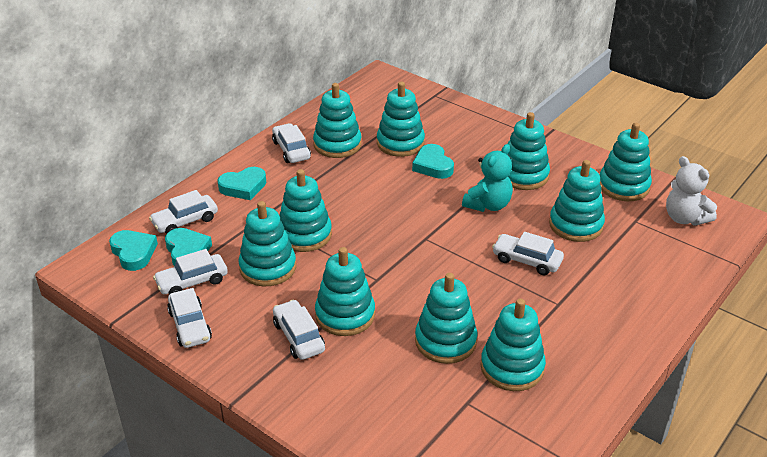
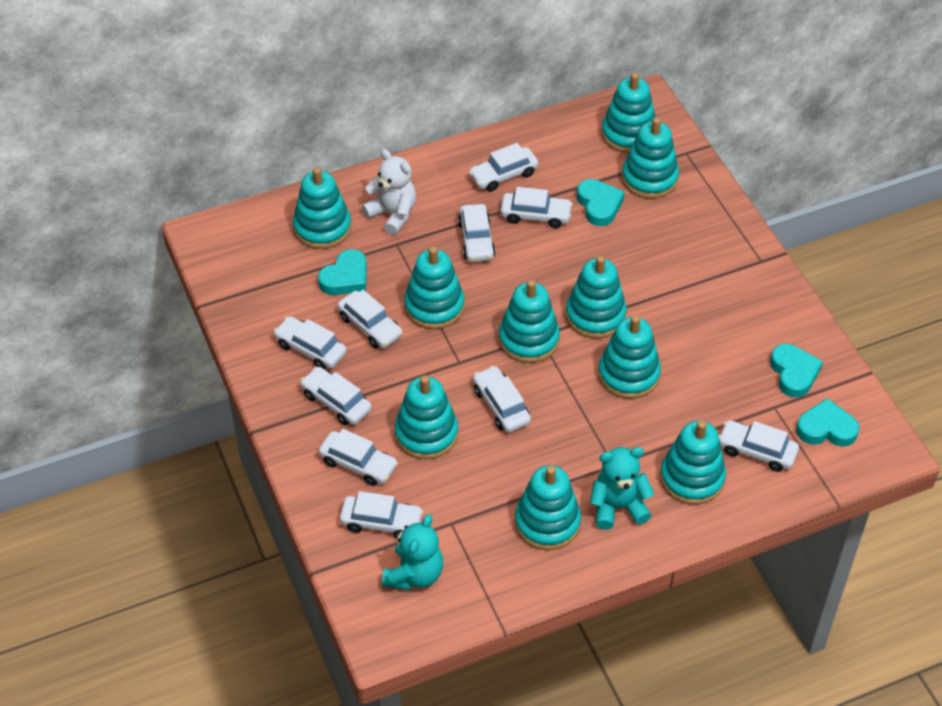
turquoise teddy bear: [462,144,513,212] = 1 -> [382,514,443,590] [590,447,654,530] = 2
white car: [149,190,218,234] [153,249,228,295] [167,288,212,348] [272,123,311,163] [273,300,325,360] [492,232,564,275] = 6 -> [273,316,347,369] [300,367,372,425] [319,429,398,486] [337,290,403,348] [340,491,423,534] [458,204,496,262] [469,143,538,192] [473,366,531,432] [501,187,573,228] [719,420,799,472] = 10

